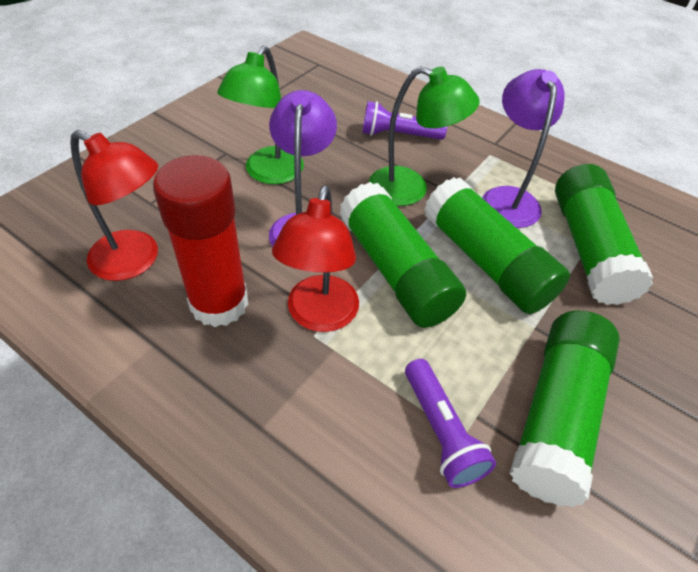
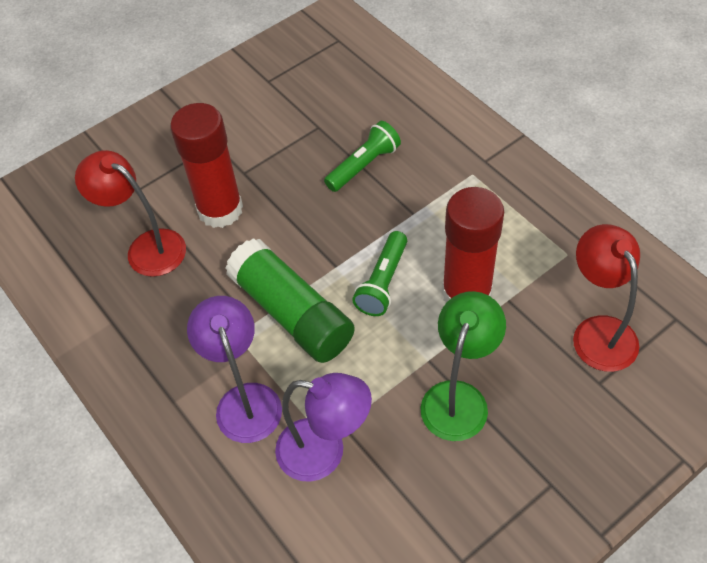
green flashlight: none = 0 -> [324,121,401,192] [352,231,407,316] = 2
green glue stick: [339,182,466,328] [424,177,570,314] [509,311,620,507] [555,164,653,305] = 4 -> [225,238,355,363] = 1
green lamp: [217,46,304,184] [369,66,480,206] = 2 -> [421,291,506,441] = 1
purple flashlight: [362,101,447,140] [405,359,496,488] = 2 -> none = 0
red glue stick: [153,155,248,327] = 1 -> [170,103,243,228] [442,187,504,302] = 2

